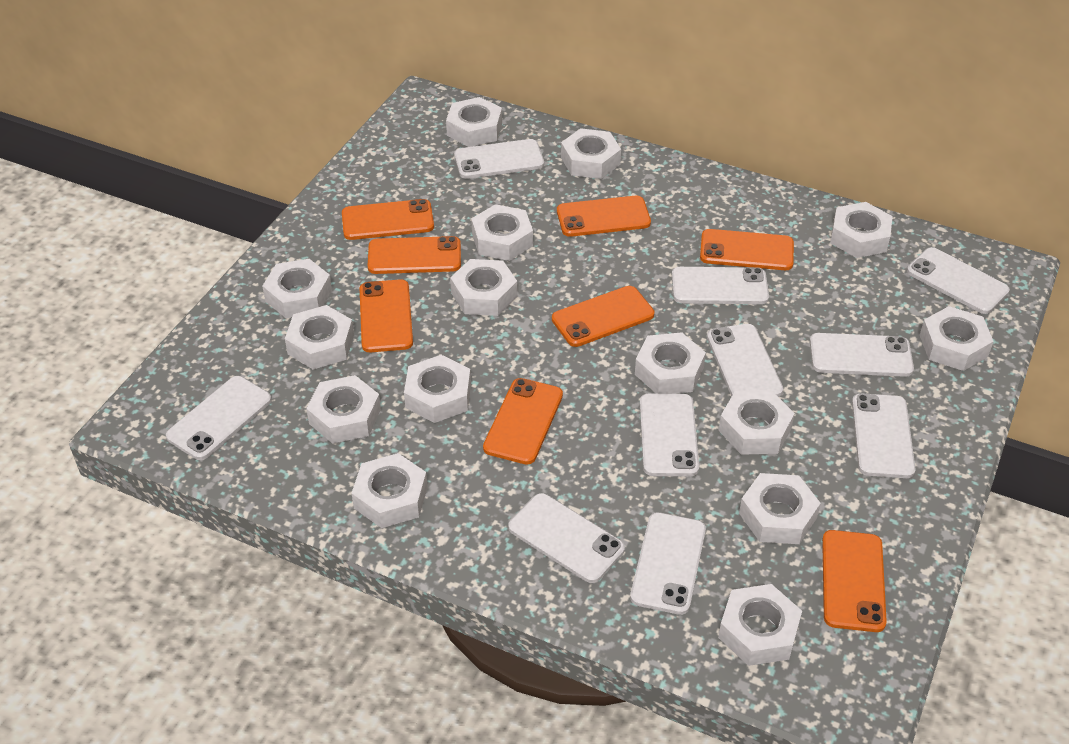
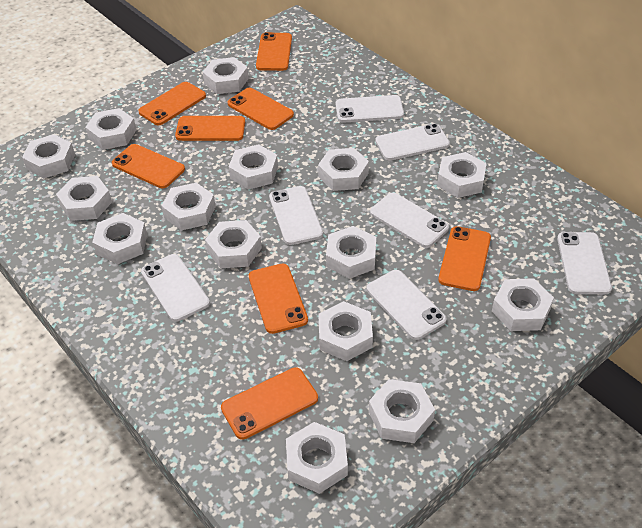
white phone: [166,376,272,460] [454,139,544,179] [508,493,625,583] [630,512,706,615] [640,393,699,476] [672,267,769,304] [707,324,783,397] [810,333,914,377] [852,393,916,478] [907,247,1010,314] = 10 -> [141,254,210,322] [269,186,323,245] [336,95,404,123] [367,270,446,340] [370,193,449,248] [375,124,450,161] [557,232,612,294] = 7

